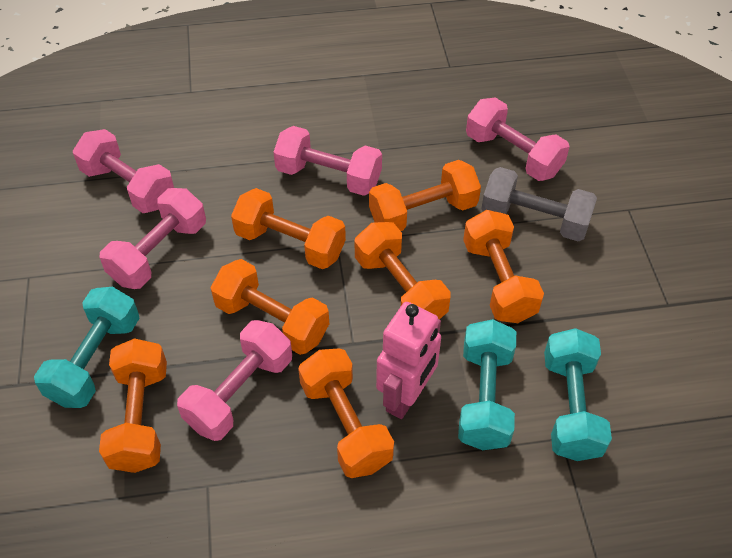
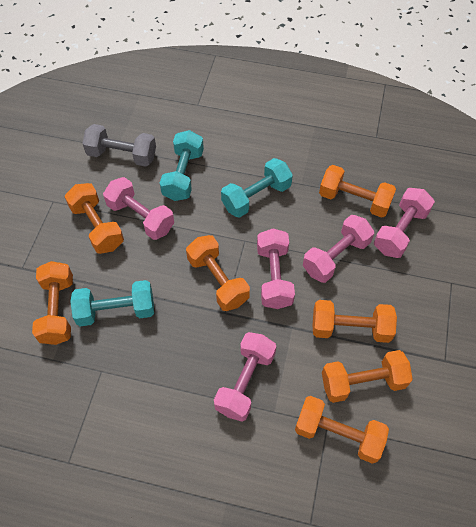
pink robot: [376,302,441,419] = 1 -> none = 0

